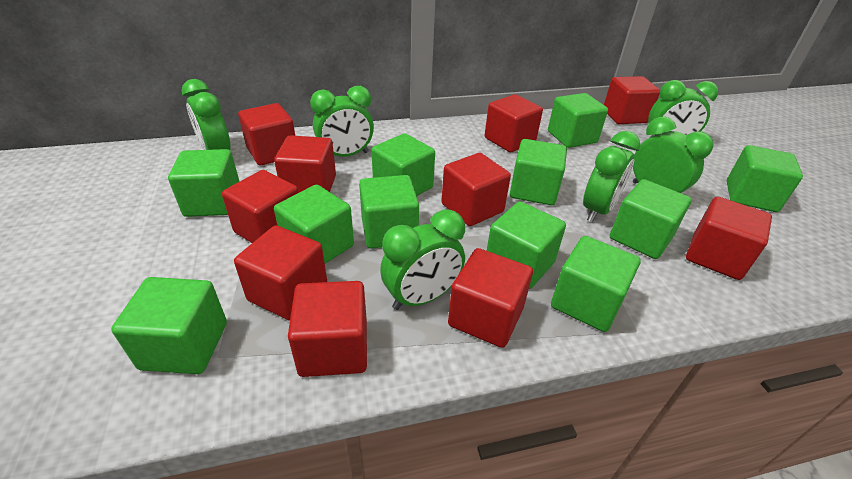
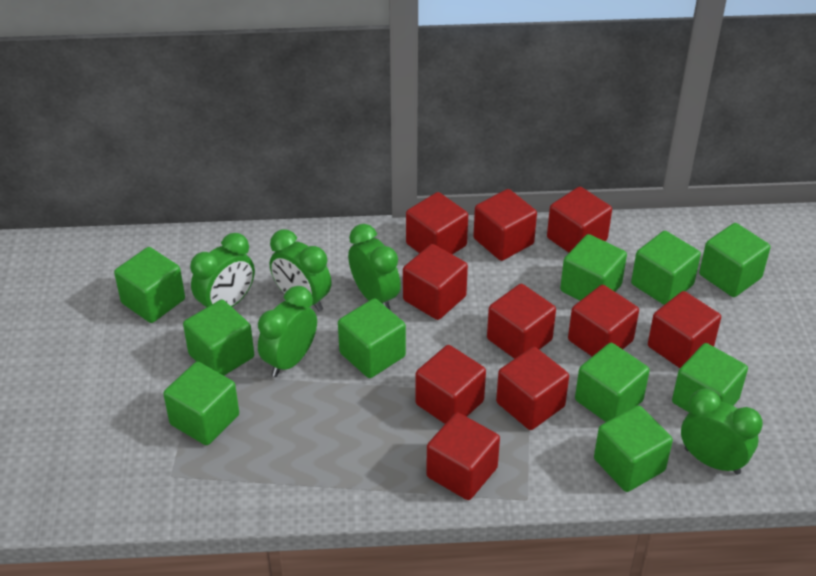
green clock: [181,79,230,150] [310,86,374,157] [380,210,465,310] [583,131,640,222] [633,116,714,193] [648,80,718,138] = 6 -> [190,233,255,308] [258,286,317,377] [270,229,332,312] [348,224,401,310] [681,389,763,475] = 5
green cube: [111,277,227,374] [168,149,240,217] [274,185,354,264] [359,175,419,249] [371,133,435,196] [487,201,566,289] [510,139,567,205] [548,93,608,148] [551,236,641,332] [610,179,692,259] [727,145,803,212] = 11 -> [114,247,185,323] [163,362,239,445] [183,300,254,376] [338,298,406,378] [560,234,627,301] [575,343,650,422] [594,405,673,492] [631,231,701,305] [672,343,748,412] [699,223,771,297] = 10

